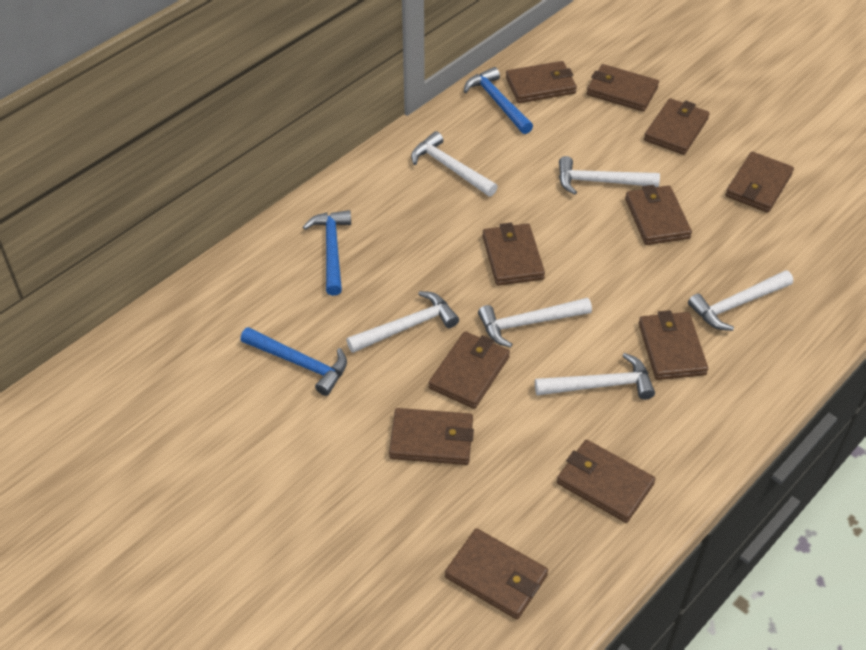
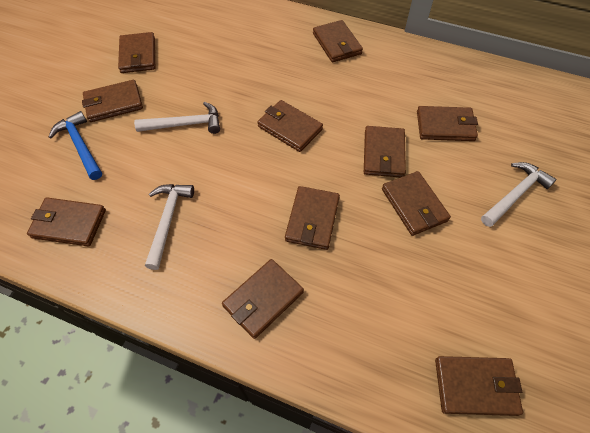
blue hammer: [240,327,347,396] [303,210,351,296] [464,67,533,134] = 3 -> [49,111,102,180] = 1
white hammer: [346,291,459,353] [411,131,498,197] [478,298,592,347] [535,353,655,400] [559,156,660,195] [688,270,793,331] = 6 -> [134,102,220,134] [145,184,194,270] [481,162,557,227] = 3

